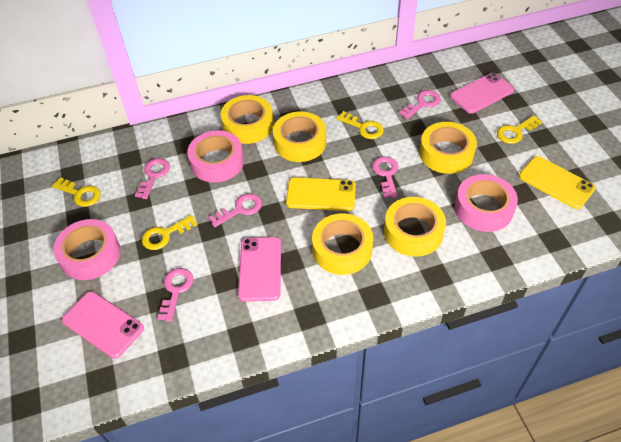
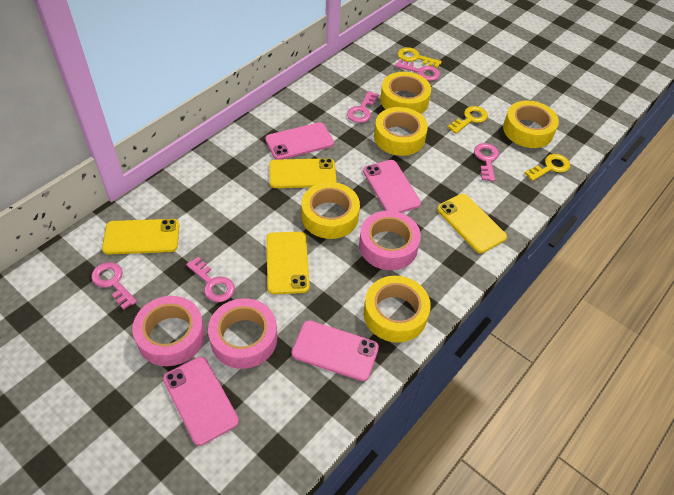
pink phone: [62,291,144,359] [238,237,281,302] [450,73,514,114] = 3 -> [163,357,239,446] [265,122,334,160] [291,320,379,381] [363,160,421,213] = 4
yellow key: [52,177,101,207] [142,215,197,250] [336,111,384,139] [497,115,543,144] = 4 -> [398,47,442,68] [447,106,488,134] [524,154,570,181] = 3
yellow phone: [286,177,356,211] [519,156,596,209] = 2 -> [102,219,179,255] [266,232,310,294] [269,158,337,188] [437,194,507,253] = 4

